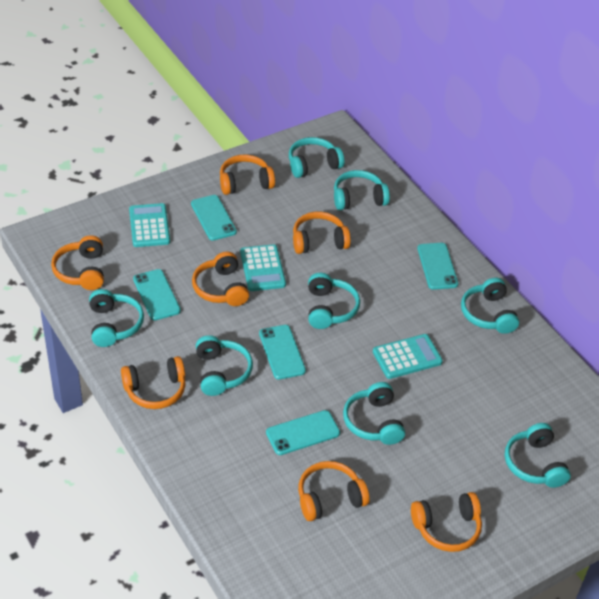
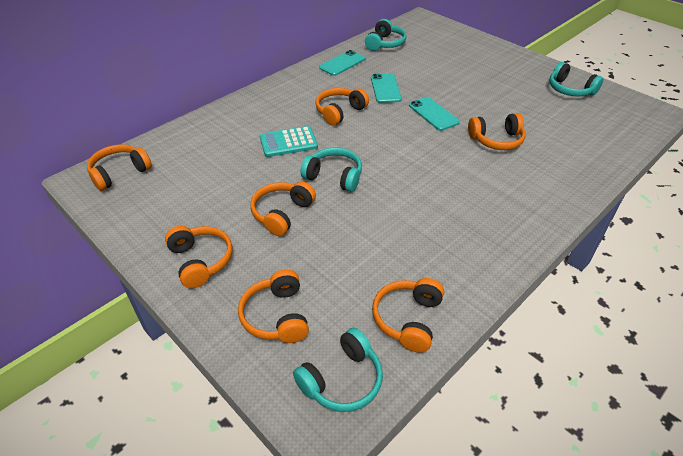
turquoise calculator: [129,203,170,247] [240,244,286,291] [373,334,443,379] = 3 -> [260,126,318,157] = 1
turquoise headphones: [89,289,144,347] [196,335,253,396] [289,137,344,178] [308,273,360,329] [334,170,390,210] [343,382,405,445] [461,278,519,334] [505,423,571,488] = 8 -> [293,328,383,412] [300,147,362,192] [365,19,407,51] [549,62,603,97] = 4
turquoise phone: [133,269,181,320] [191,195,237,241] [259,325,306,380] [266,410,340,455] [417,243,458,290] = 5 -> [319,50,365,76] [371,73,402,103] [409,97,460,131] = 3

